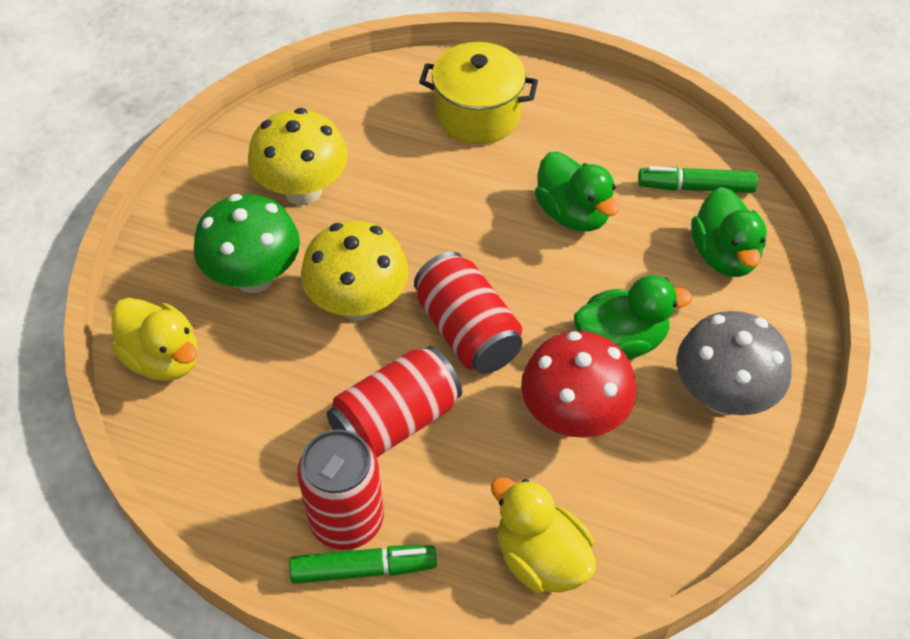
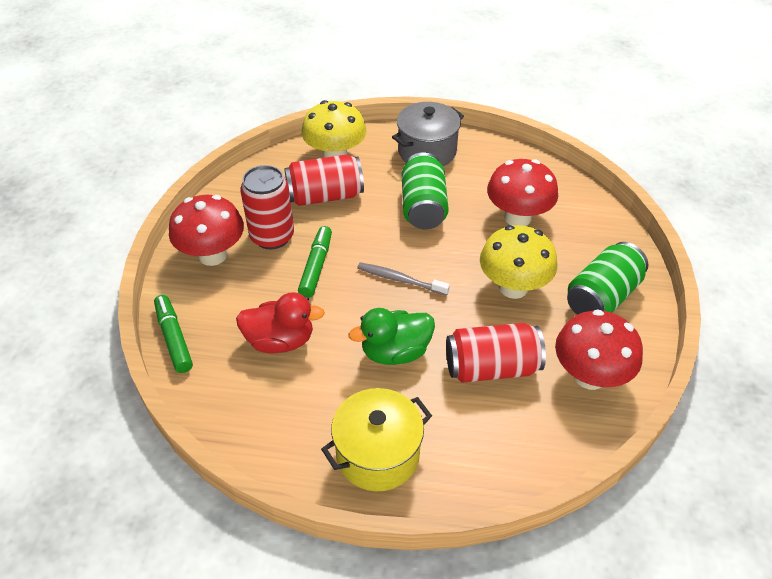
green can: none = 0 -> [402,152,449,229] [567,242,648,315] = 2
green duck: [535,152,619,231] [574,275,692,360] [691,187,767,277] = 3 -> [349,308,435,365] = 1
green mushroom: [194,194,300,293] = 1 -> none = 0
grey mushroom: [677,311,792,415] = 1 -> none = 0
grey pot: none = 0 -> [392,102,464,166] = 1
grey toothbrush: none = 0 -> [357,263,450,296] = 1
red duck: none = 0 -> [236,292,325,353] = 1
red mushroom: [521,331,636,438] = 1 -> [169,195,244,266] [487,159,558,226] [555,309,643,390] = 3
yellow duck: [111,298,198,381] [491,477,596,593] = 2 -> none = 0

